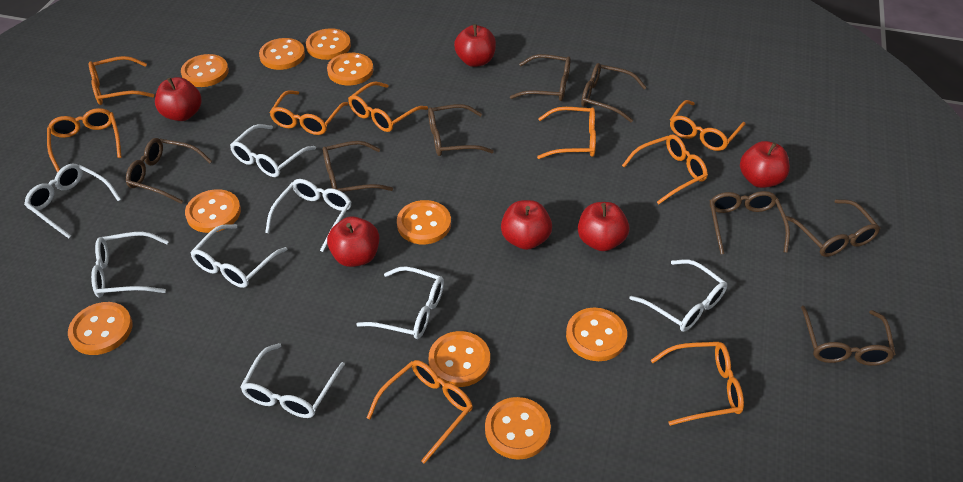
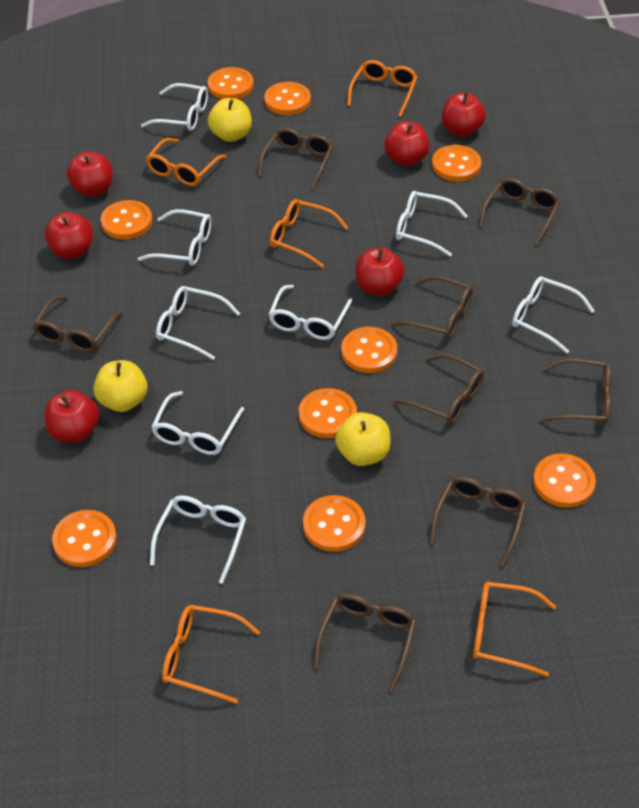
orange button: [68,302,132,355] [181,54,229,87] [185,189,241,233] [259,38,305,70] [306,28,351,60] [327,53,373,85] [397,200,451,244] [429,331,490,387] [485,397,551,460] [566,308,627,361] = 10 -> [52,510,117,567] [101,200,152,240] [208,67,254,99] [264,82,311,115] [299,388,357,438] [303,495,366,552] [341,327,397,373] [432,145,481,181] [533,454,596,508] = 9
orange glasses: [47,108,122,173] [89,56,154,105] [269,90,348,135] [348,82,428,132] [367,360,473,464] [537,107,596,159] [622,134,708,204] [651,342,744,426] [670,100,746,151] = 9 -> [146,138,226,186] [162,605,260,704] [270,199,348,268] [347,60,417,117] [473,582,556,677] = 5
yellow apple: none = 0 -> [93,360,148,412] [208,98,252,142] [335,412,391,466] = 3

